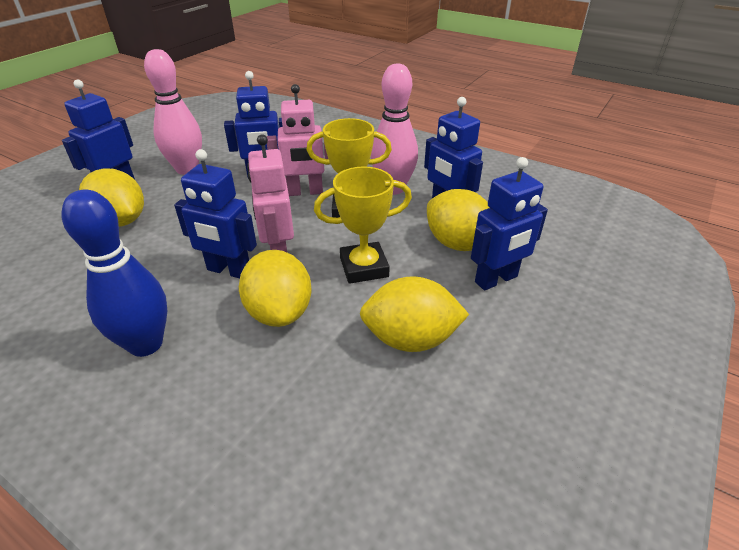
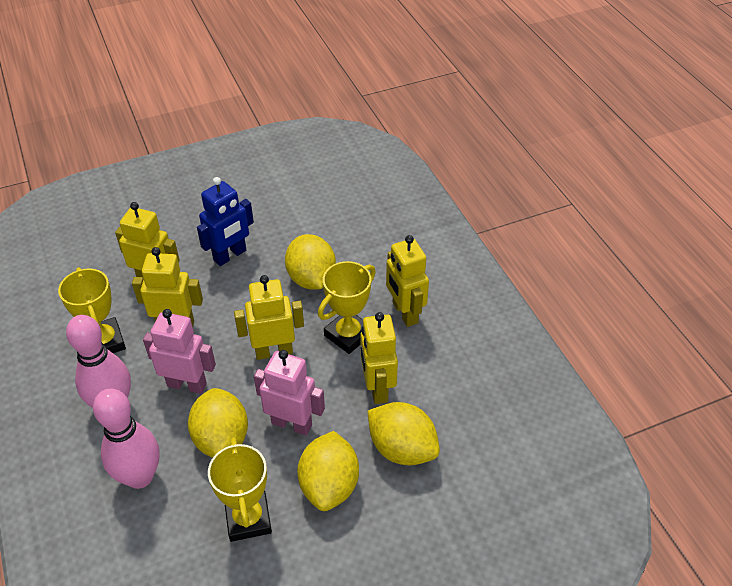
blue bowling pin: [61,189,167,357] = 1 -> none = 0
blue robot: [62,79,135,179] [174,149,257,279] [224,71,283,177] [424,97,483,198] [471,157,548,291] = 5 -> [197,177,254,266] = 1
yellow robot: none = 0 -> [115,202,180,277] [132,247,203,327] [234,275,304,360] [361,312,398,404] [386,235,429,327] = 5
yellow trophy: [306,118,392,218] [314,166,412,284] = 2 -> [58,268,126,353] [208,437,272,542] [318,261,376,354] = 3

